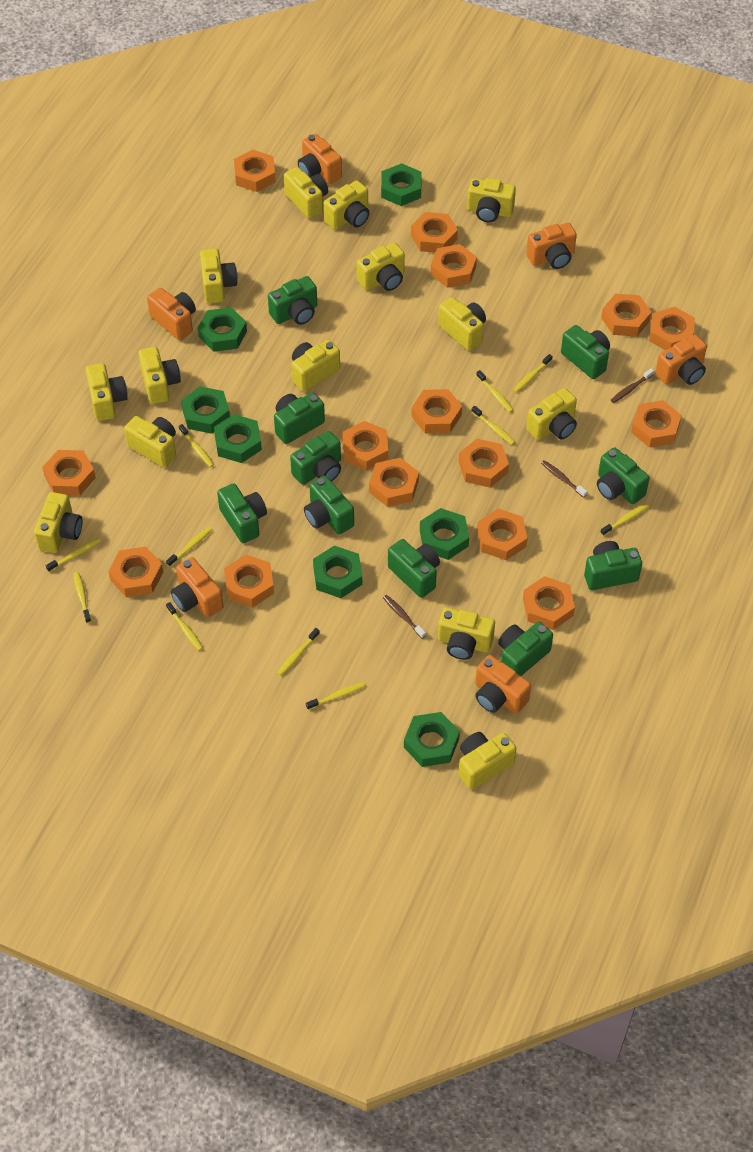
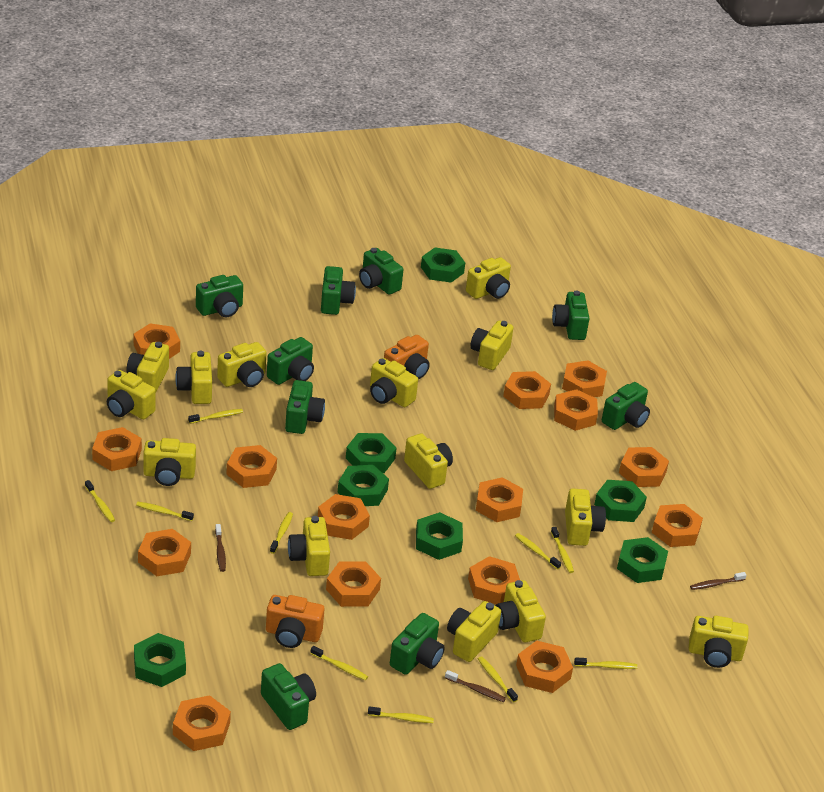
green camera: [217,483,267,543] [268,276,317,325] [274,392,325,444] [290,431,341,485] [304,476,354,534] [388,539,440,598] [498,622,553,676] [561,325,610,379] [584,541,642,590] [597,447,649,504] = 10 -> [196,275,243,317] [261,663,316,730] [267,337,314,385] [285,380,325,434] [321,266,356,315] [359,248,403,295] [390,613,445,675] [552,290,590,340] [602,382,650,430] = 9
orange camera: [147,288,196,340] [171,557,224,618] [298,134,342,184] [475,655,531,713] [526,223,577,269] [655,335,707,385] = 6 -> [266,595,324,648] [384,335,430,379] = 2
yellow toothbrush: [46,538,100,572] [74,572,91,623] [166,527,212,567] [166,602,203,651] [179,424,214,467] [277,628,320,676] [306,682,365,710] [471,406,515,445] [476,370,513,412] [513,354,552,393] [600,504,649,536] = 11 -> [85,480,115,522] [136,502,194,521] [188,409,243,424] [270,512,293,554] [310,646,368,680] [368,706,434,723] [478,656,518,703] [515,533,561,570] [551,527,574,573] [574,657,637,669] = 10

